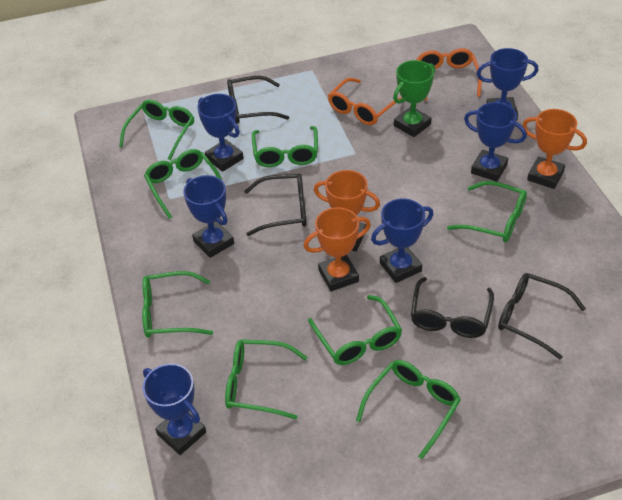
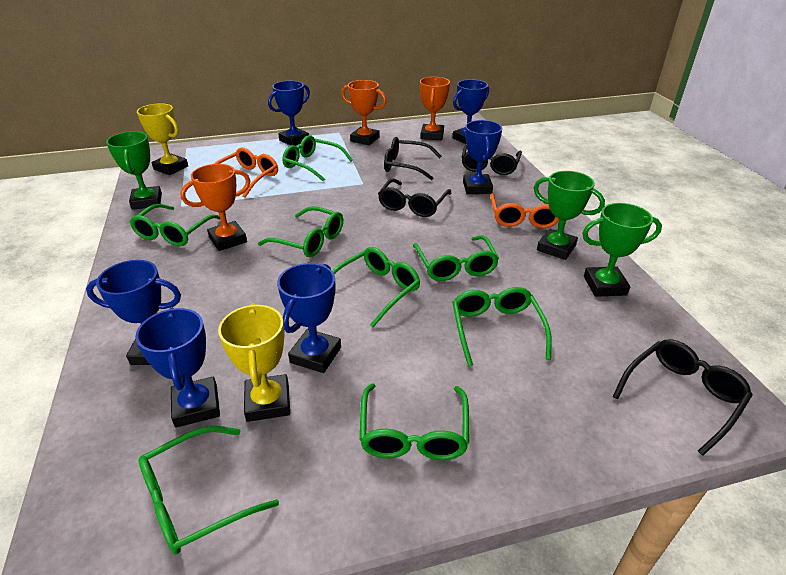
green trophy: [393,60,435,137] = 1 -> [106,131,162,210] [534,171,605,260] [582,203,662,297] = 3
yellow trophy: none = 0 -> [137,103,188,175] [218,303,290,422] = 2

